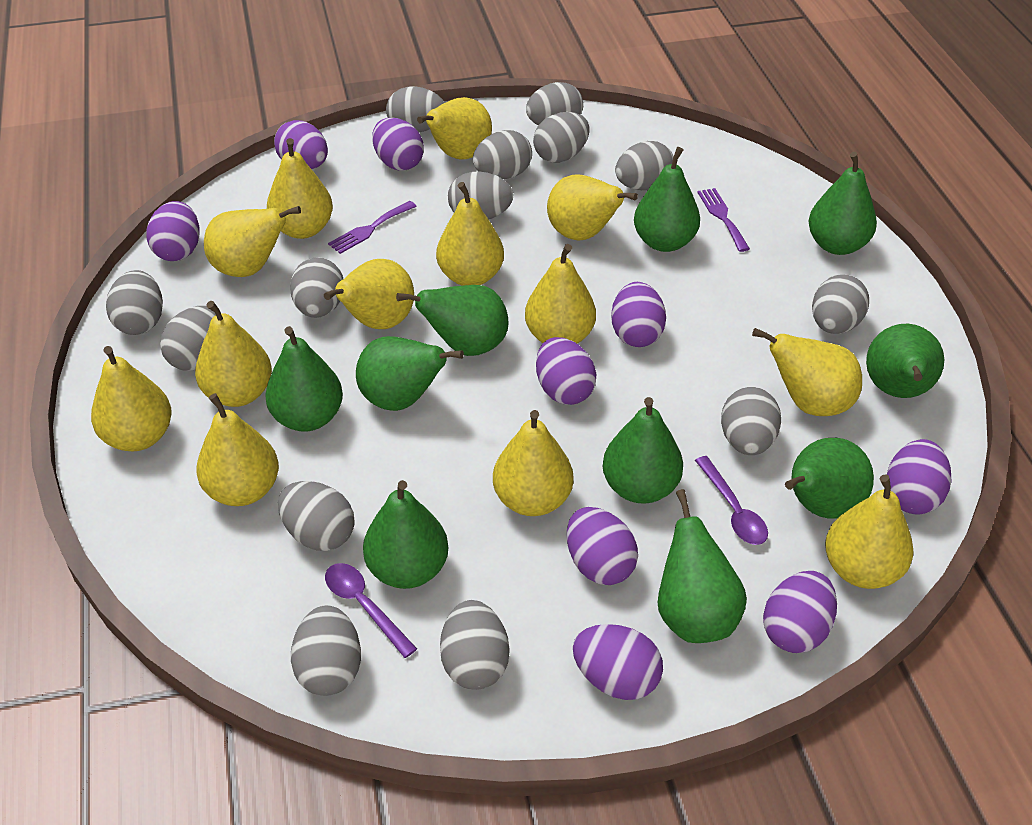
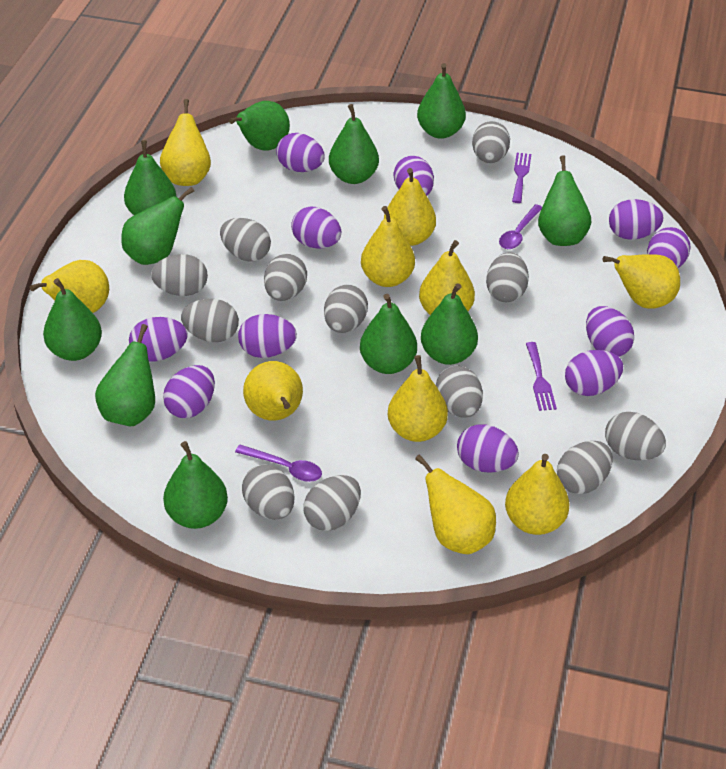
green pear: [265,326,343,432] [356,336,464,411] [363,480,448,589] [396,285,508,356] [603,397,683,504] [634,147,700,252] [658,489,747,643] [785,438,874,519] [808,152,877,255] [866,324,944,398] = 10 -> [43,278,102,361] [95,324,155,426] [121,187,194,265] [124,140,177,215] [163,441,228,529] [229,101,290,151] [329,104,379,184] [360,294,417,374] [417,63,466,139] [421,283,478,365] [538,155,592,246] = 11
grey egg: [106,270,163,335] [160,306,216,370] [278,481,355,551] [290,257,343,318] [291,605,361,696] [386,86,445,133] [440,600,509,690] [448,171,514,219] [473,130,532,179] [526,82,583,125] [533,112,590,163] [615,141,673,190] [721,387,781,455] [812,275,869,334] = 14 -> [151,254,208,296] [181,299,239,342] [220,218,271,261] [242,464,294,520] [264,254,307,301] [304,475,361,531] [324,285,368,333] [436,366,483,418] [472,121,510,163] [486,252,529,302] [557,441,613,494] [605,412,666,460] = 12
purple egg: [146,201,200,261] [274,120,328,169] [372,118,424,171] [536,337,596,405] [567,507,638,585] [573,624,663,700] [611,282,666,347] [763,571,837,653] [887,439,952,514] = 9 -> [129,317,188,362] [163,365,215,418] [238,314,297,358] [276,133,325,172] [291,206,341,249] [394,156,434,196] [457,424,519,473] [565,350,623,396] [586,306,634,357] [609,199,663,240] [647,227,690,268] = 11
yellow pear: [91,346,172,451] [195,301,272,407] [196,393,279,506] [204,206,301,277] [267,138,333,239] [324,259,414,329] [417,97,492,160] [436,182,504,286] [493,410,573,516] [525,244,596,344] [547,174,638,241] [752,328,862,416] [825,474,913,589] = 13 -> [30,260,109,313] [160,99,211,186] [243,361,303,421] [361,206,415,287] [384,168,436,246] [388,355,448,442] [415,454,496,554] [419,240,475,315] [505,454,569,535] [603,254,680,309] = 10

